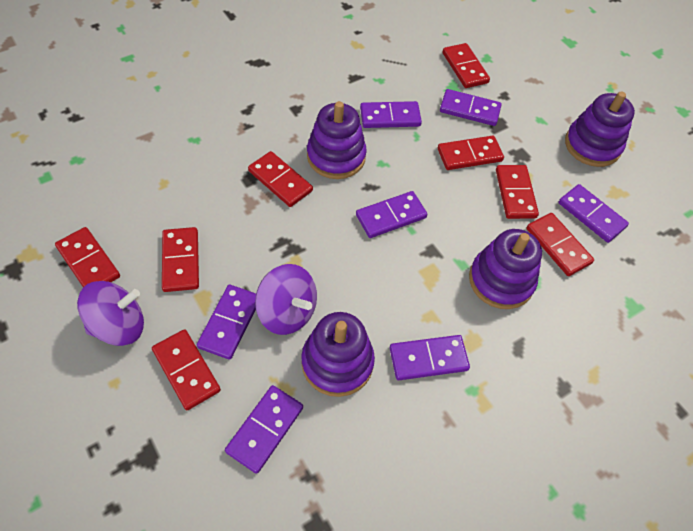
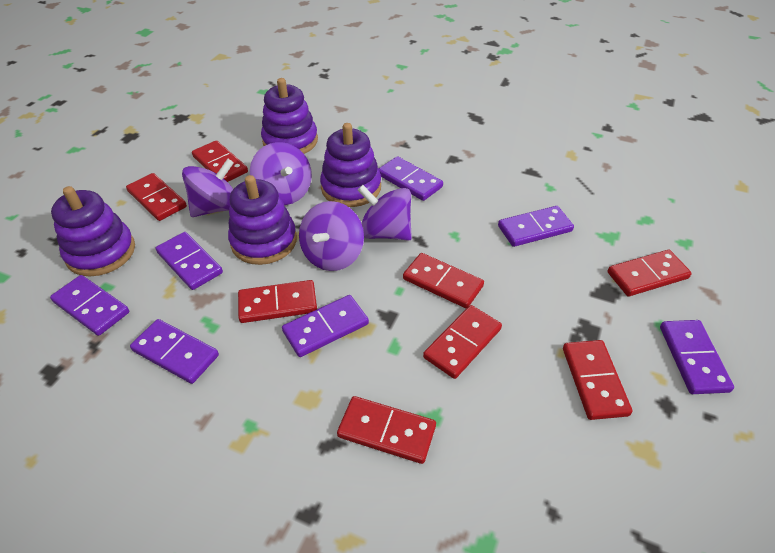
purple spinning top: [77,281,144,346] [255,264,317,335] = 2 -> [182,159,234,217] [250,142,312,205] [299,201,364,271] [358,185,412,241] = 4

